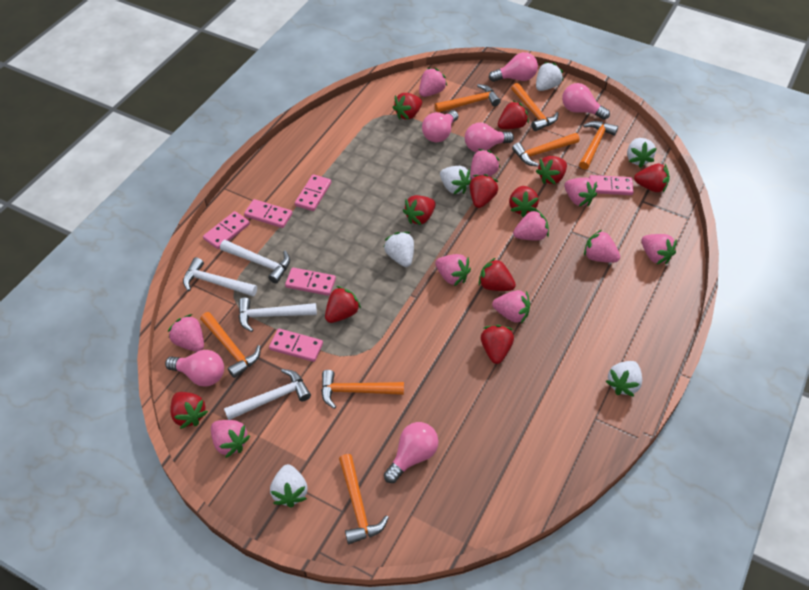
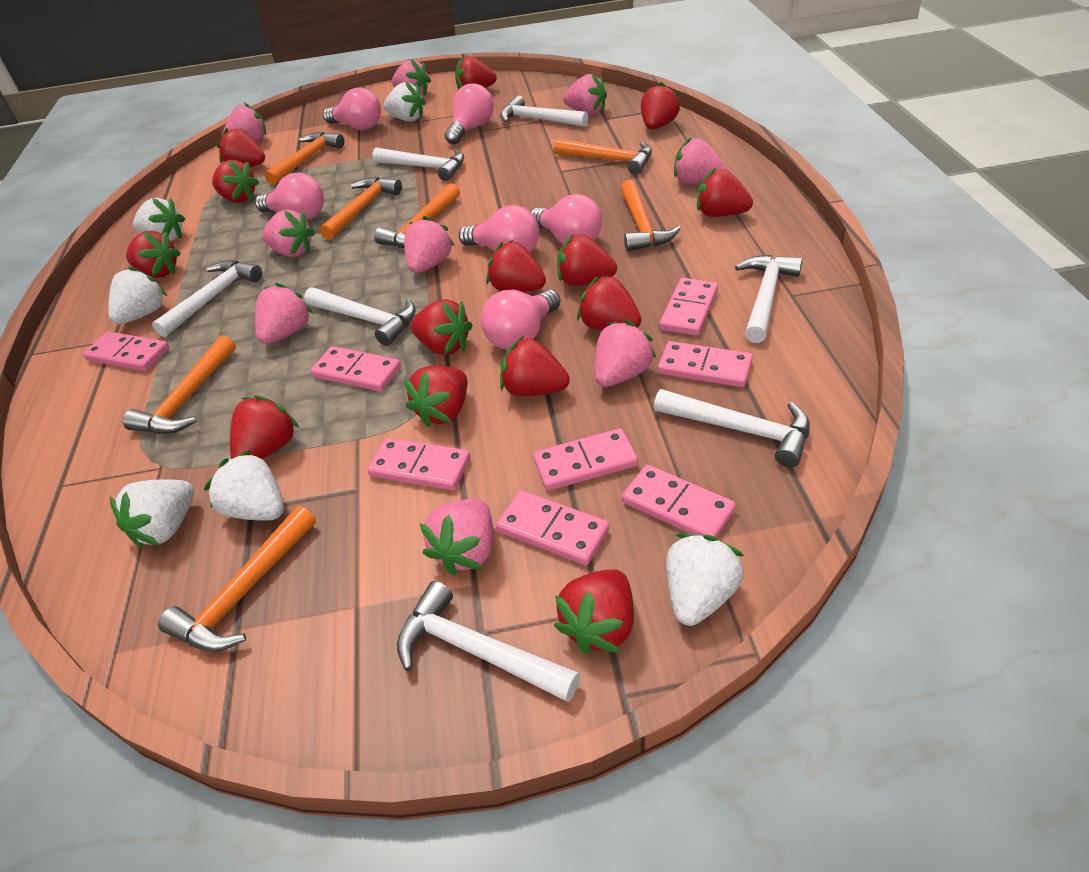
pink domino: [203,211,250,249] [244,199,292,228] [269,329,323,362] [285,268,336,296] [295,174,331,211] [589,175,634,195] = 6 -> [83,331,169,371] [311,346,401,392] [367,437,471,490] [496,490,609,565] [533,428,638,491] [622,465,736,538] [658,341,753,387] [659,278,718,336] = 8
pink strawberry: [168,314,204,352] [211,420,250,458] [419,68,447,97] [435,254,471,286] [470,149,500,179] [492,290,530,323] [513,209,549,240] [564,178,597,206] [584,230,620,263] [641,234,677,264] = 10 -> [222,103,266,142] [255,283,313,344] [262,210,315,257] [392,59,431,96] [404,216,455,273] [420,499,493,576] [563,74,607,115] [594,320,656,387] [674,137,727,184] = 9
red strawberry: [170,392,208,429] [325,286,361,323] [392,93,422,120] [403,195,436,225] [470,174,498,208] [479,258,516,291] [481,325,514,364] [498,101,529,129] [509,186,539,217] [536,156,567,185] [634,164,670,192] = 11 -> [126,231,181,278] [212,160,259,203] [217,128,265,167] [230,395,299,459] [404,365,468,428] [410,299,473,355] [455,55,497,90] [486,240,546,292] [500,336,570,396] [554,570,634,654] [557,234,617,286] [577,275,641,330] [641,82,681,130] [697,168,753,217] = 14
white hammer: [183,257,257,296] [220,240,290,283] [224,369,311,420] [239,297,317,332] = 4 -> [152,260,262,337] [304,287,416,346] [372,148,464,181] [397,581,580,702] [500,95,588,127] [654,389,810,467] [735,255,802,343] = 7

